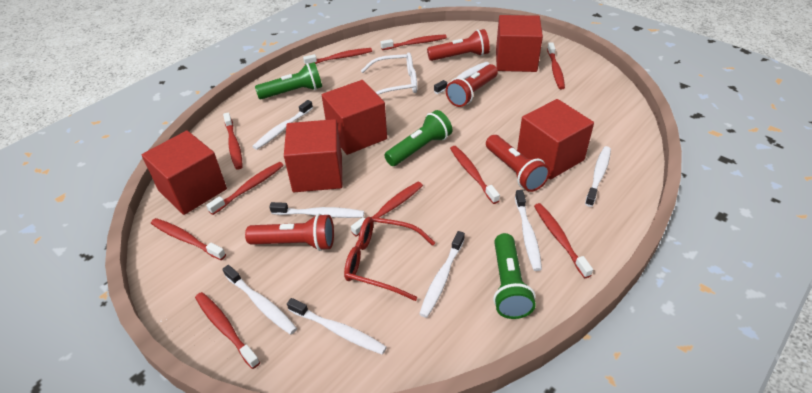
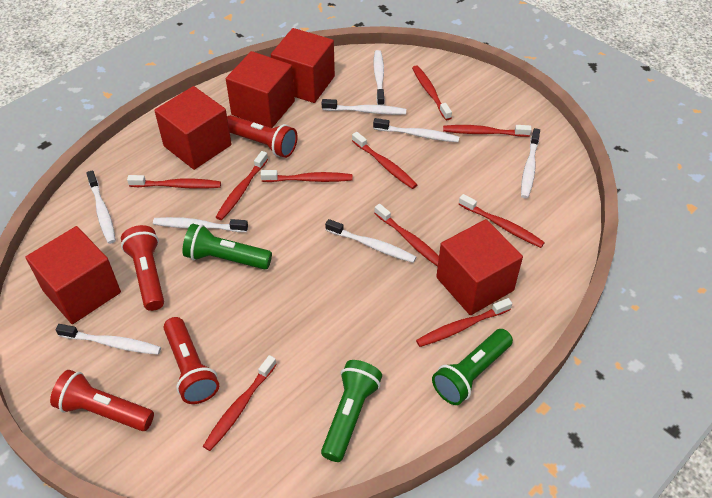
red glasses: [344,217,435,301] = 1 -> none = 0
white glasses: [361,52,417,95] = 1 -> none = 0

